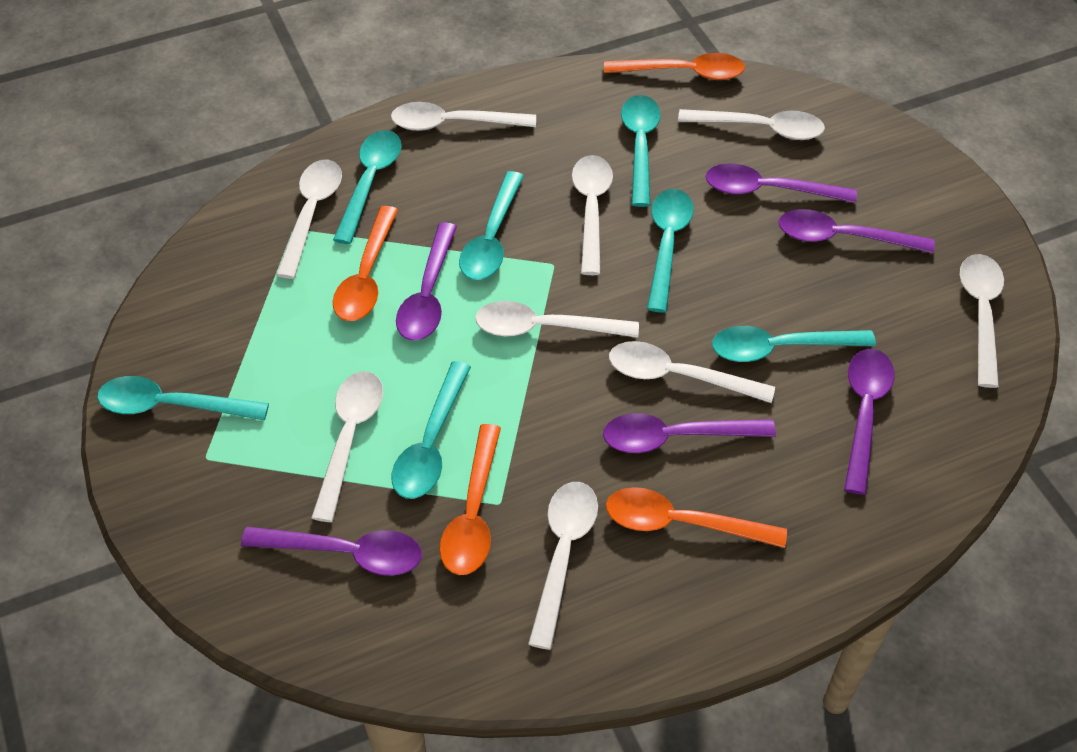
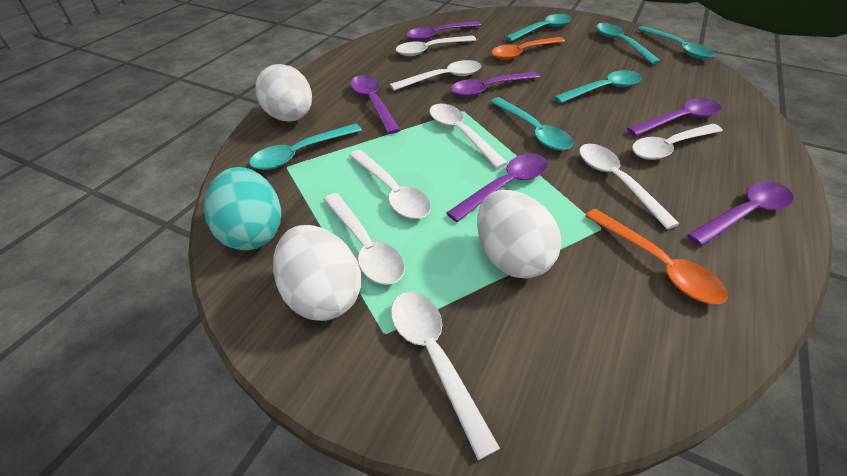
orange spoon: [333,206,398,321] [440,424,501,575] [604,53,745,80] [606,487,787,548] = 4 -> [492,37,565,60] [585,209,728,304] = 2
turquoise egg: none = 0 -> [204,167,281,250] = 1
turquoise spoon: [97,376,269,420] [333,130,401,244] [392,361,471,499] [459,171,524,280] [621,95,661,207] [647,189,694,312] [712,326,876,362] = 7 -> [249,124,362,170] [490,97,573,150] [505,14,572,41] [554,70,642,103] [596,23,661,64] [637,26,715,59] = 6
white egg: none = 0 -> [255,64,312,122] [273,225,361,321] [477,190,561,279] = 3
white spoon: [276,160,342,279] [311,371,383,522] [391,102,536,131] [475,301,639,338] [528,482,598,650] [572,155,613,275] [609,341,775,403] [678,109,825,140] [960,254,1004,388] = 9 -> [323,193,405,285] [349,150,431,219] [390,60,481,91] [391,292,500,460] [395,36,476,56] [429,104,508,169] [579,144,680,229] [632,124,723,160] = 8

